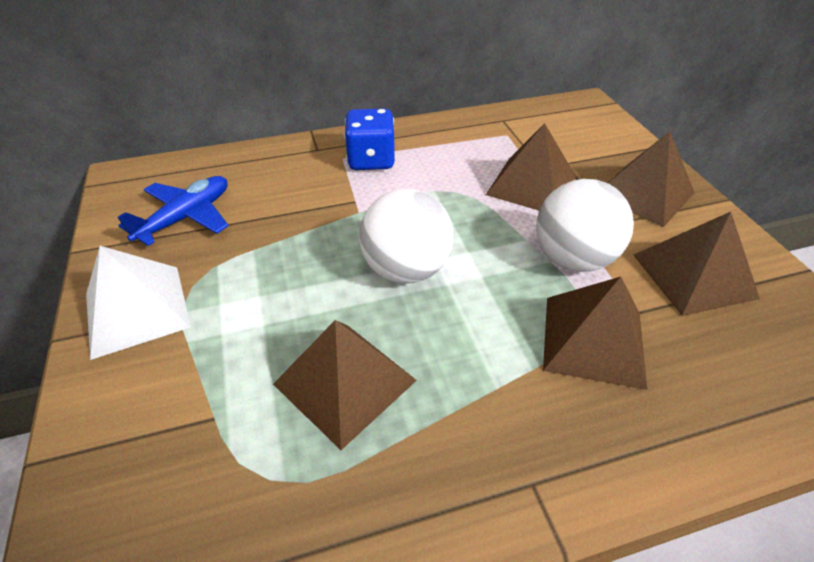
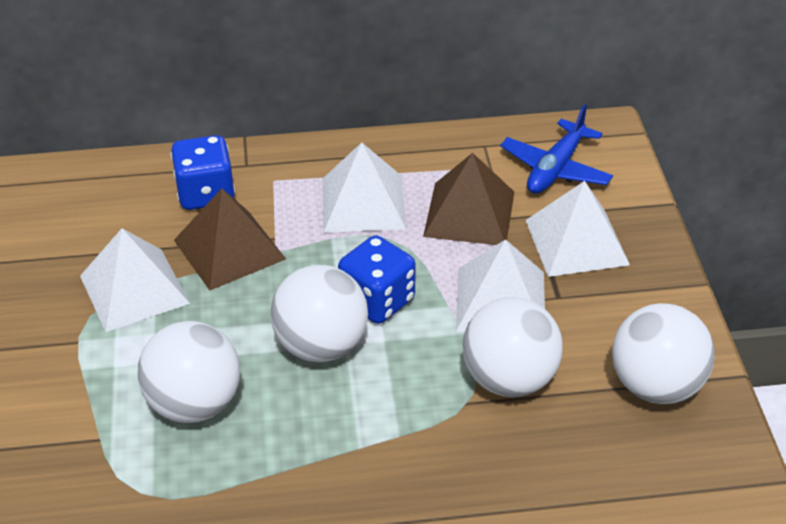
blue dice: [344,108,396,170] = 1 -> [171,135,235,210] [338,235,416,324] = 2
brown pyramid: [273,320,417,450] [486,123,576,211] [543,277,647,390] [608,131,695,227] [634,212,760,316] = 5 -> [174,188,286,290] [423,153,514,245] = 2
white ball: [359,189,453,284] [536,179,634,272] = 2 -> [138,321,240,423] [271,265,368,362] [462,297,563,397] [612,303,715,404] = 4
white pyramid: [86,246,191,360] = 1 -> [80,228,190,332] [322,142,406,232] [456,239,545,332] [526,181,630,277] = 4

